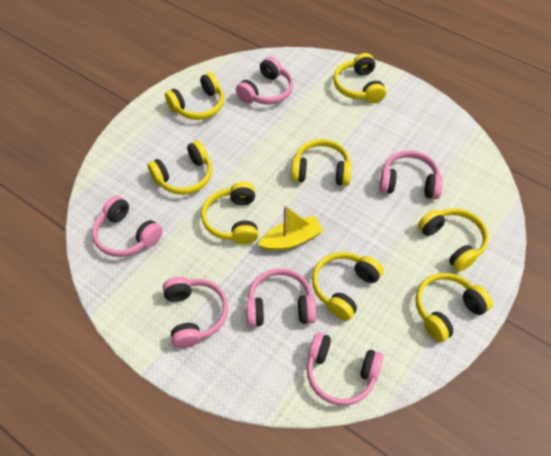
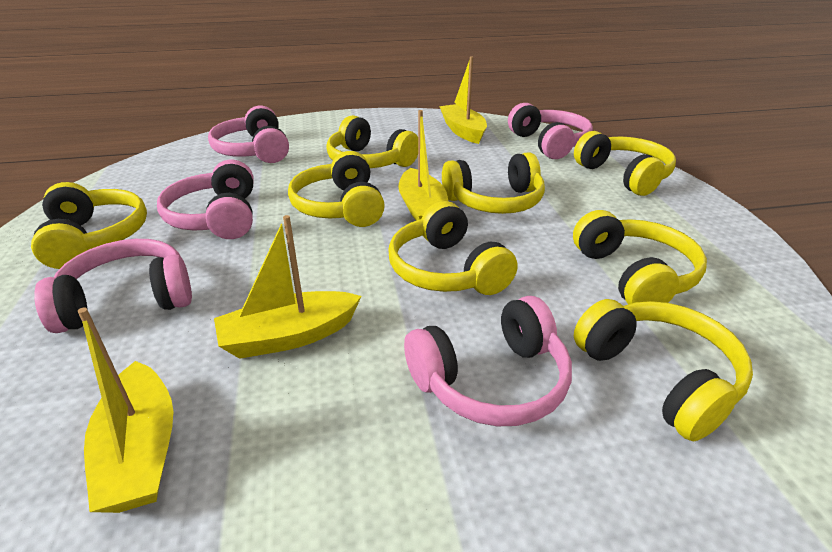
pink headphones: [92,196,163,257] [163,277,228,348] [236,57,293,105] [247,268,316,327] [307,333,383,406] [379,150,443,199] = 6 -> [34,239,192,333] [157,160,254,239] [208,106,289,163] [404,296,572,426] [508,103,593,159] = 5
yellow boat: [258,206,323,251] = 1 -> [78,307,174,513] [214,215,362,359] [398,110,449,221] [439,56,487,144] = 4

